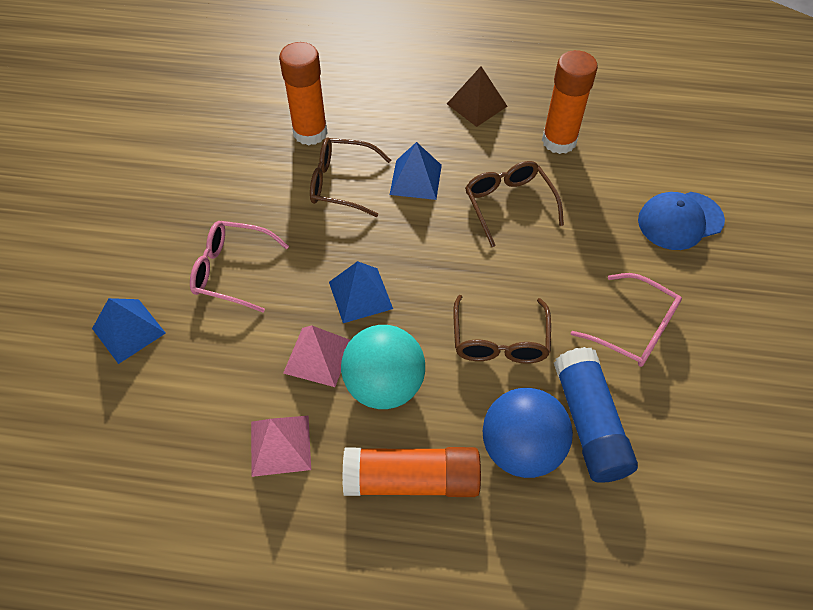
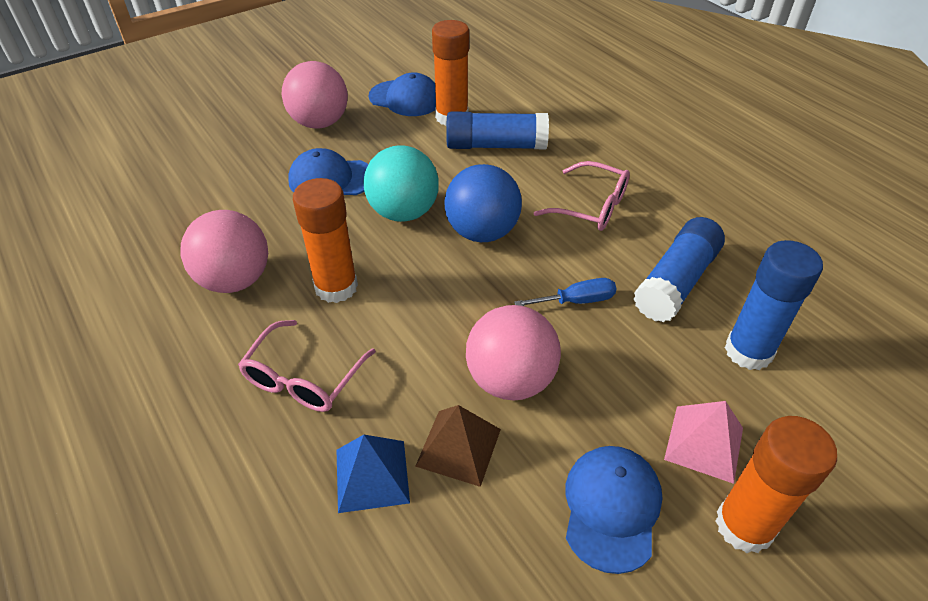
blue cap: [638,192,725,250] = 1 -> [288,148,369,195] [369,72,436,116] [565,446,663,574] = 3
blue glue stick: [554,347,638,483] = 1 -> [446,112,549,149] [633,217,725,322] [725,240,823,370] = 3
blue pyramid: [92,298,166,364] [329,261,393,323] [390,142,442,200] = 3 -> [336,435,410,513] = 1
blue screwdriver: none = 0 -> [514,278,616,306] = 1
brown glasses: [310,138,391,217] [453,295,551,364] [465,161,564,247] = 3 -> none = 0
pink ball: none = 0 -> [181,210,268,293] [282,61,348,129] [466,305,561,400] = 3
pink pyramid: [251,415,311,477] [283,326,350,387] = 2 -> [664,401,743,484] = 1

